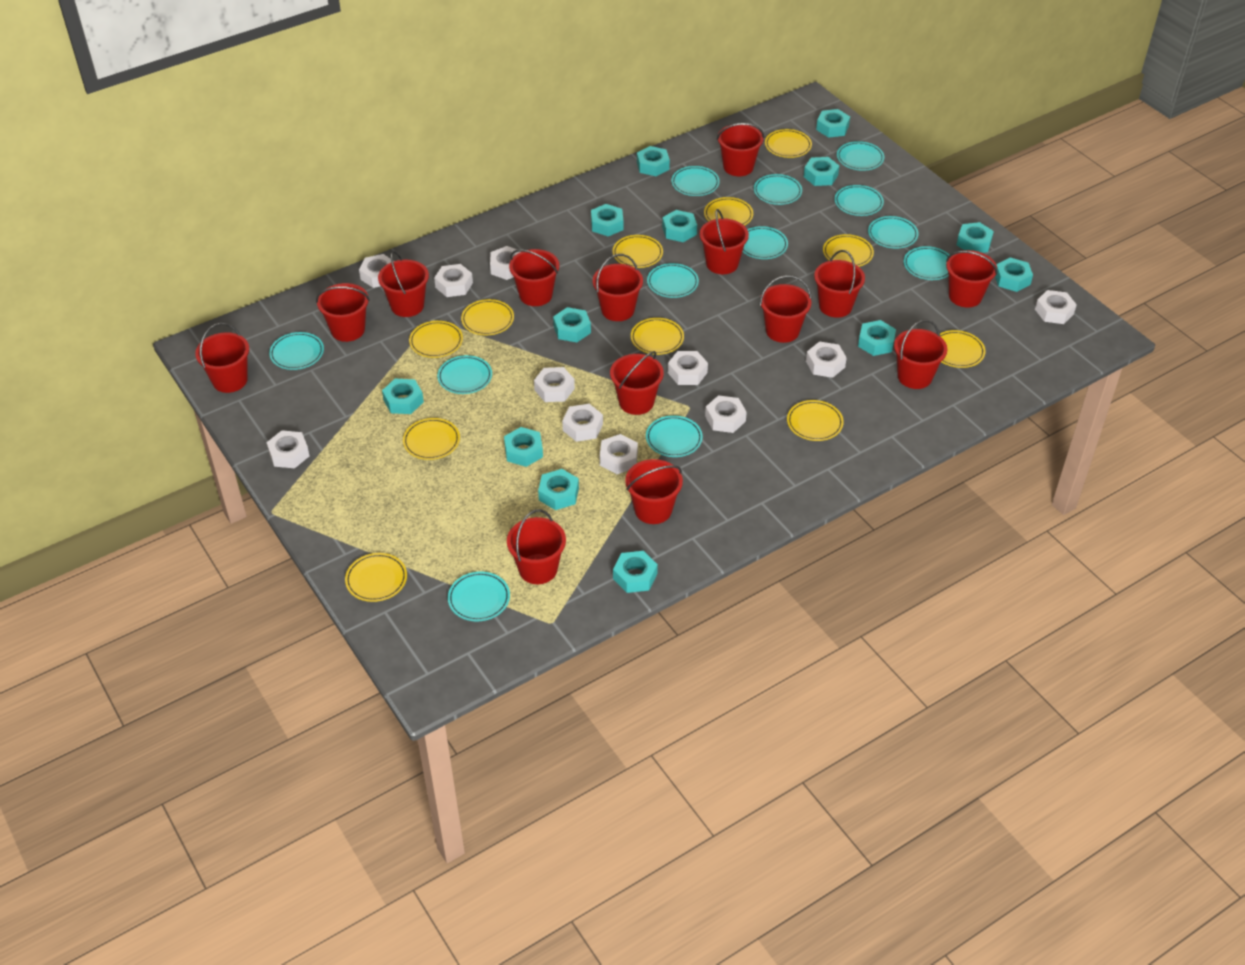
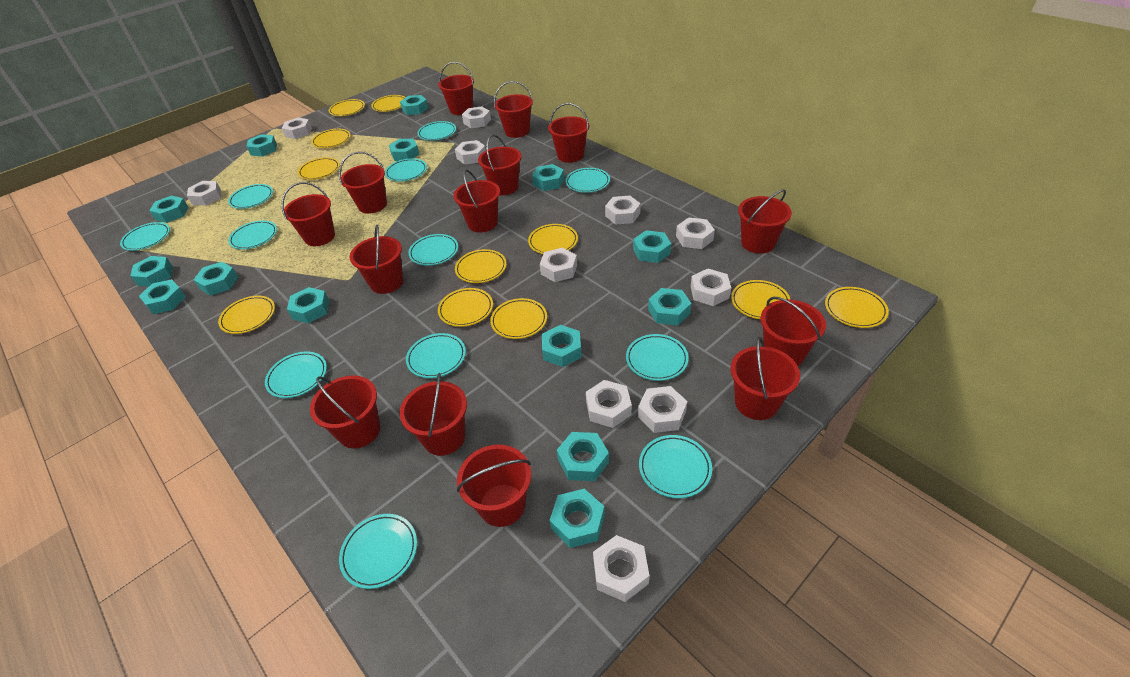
turquoise nut: [382,379,424,414] [504,427,543,467] [538,469,579,510] [553,307,591,342] [591,204,623,236] [613,551,658,593] [637,146,670,176] [662,210,697,242] [804,157,839,186] [816,109,850,138] [858,320,896,356] [957,222,994,253] [995,257,1033,292] = 13 -> [130,256,173,287] [139,279,186,314] [149,196,189,223] [194,262,238,296] [246,134,277,157] [287,287,329,323] [389,139,419,161] [400,95,428,115] [532,164,564,191] [542,325,582,367] [549,489,605,548] [557,432,609,481] [633,230,671,263] [648,288,691,325] = 14

